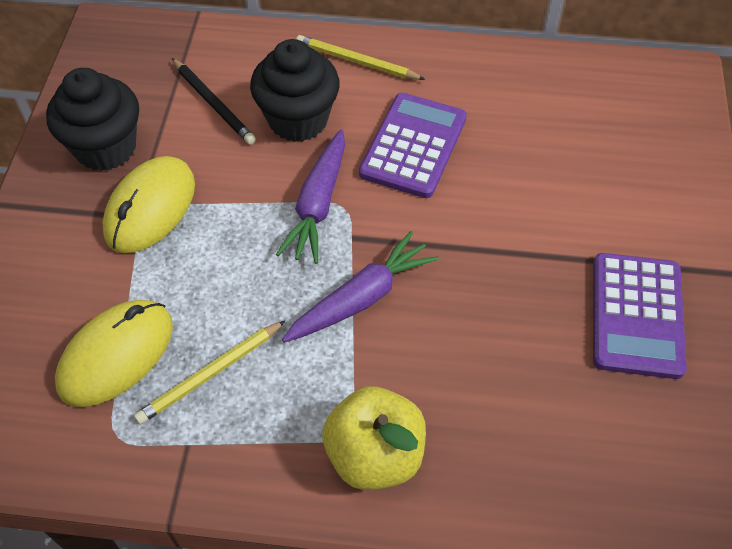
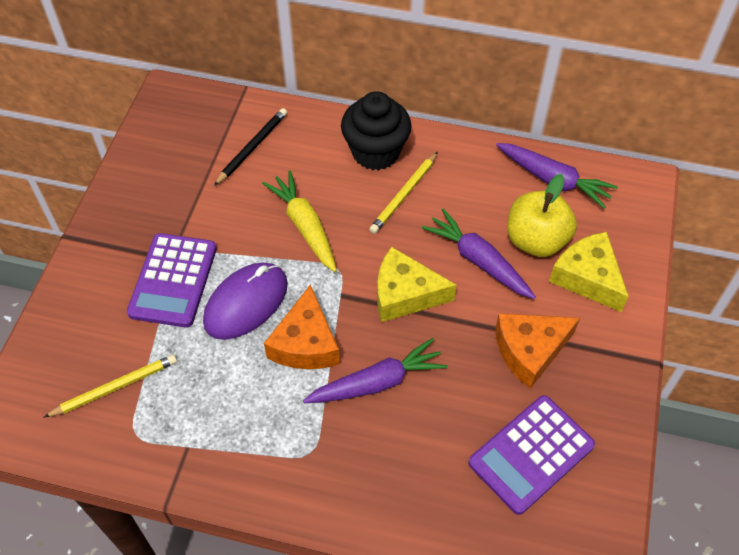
black cupcake: [46,68,139,171] [250,39,340,142] = 2 -> [341,91,412,170] = 1
orange cheese: none = 0 -> [264,284,340,369] [495,313,580,389] = 2
purple carrot: [276,129,345,264] [282,231,439,343] = 2 -> [303,338,448,403] [422,209,536,299] [496,143,618,209] = 3
purple mouse: none = 0 -> [203,262,288,340] = 1
yellow carrot: none = 0 -> [262,171,337,272] = 1
yellow cheese: none = 0 -> [377,247,457,322] [549,232,629,312] = 2
yellow mouse: [55,300,173,407] [102,156,195,253] = 2 -> none = 0

